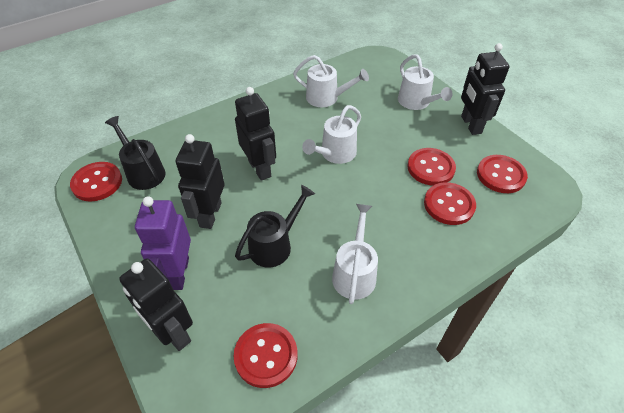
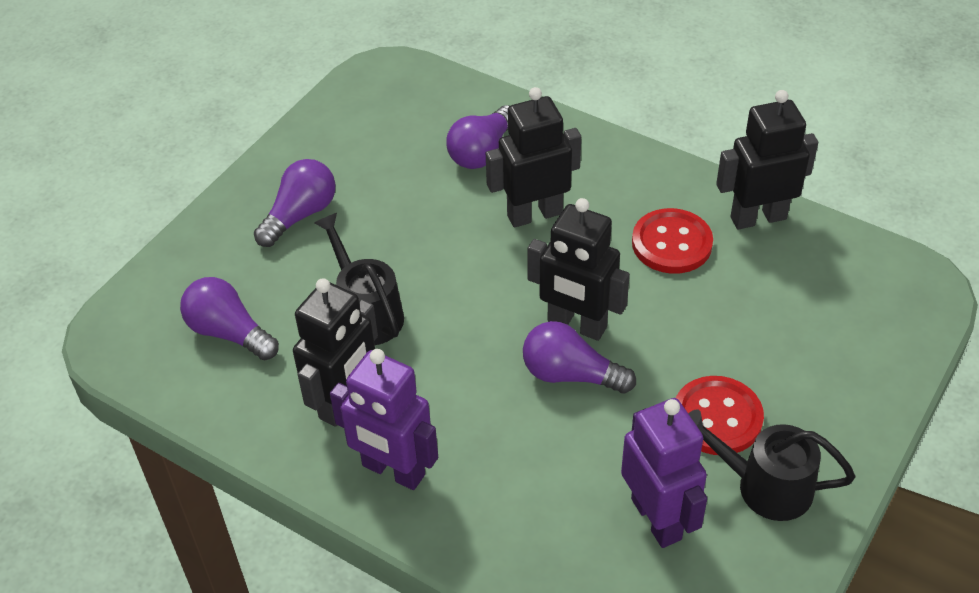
purple light bulb: none = 0 -> [180,277,279,360] [254,159,335,247] [446,105,509,169] [523,321,636,393] = 4
purple robot: [135,196,191,290] = 1 -> [330,349,438,490] [621,398,707,548] = 2
red button: [70,162,122,202] [233,323,298,388] [407,148,456,186] [424,182,476,225] [477,155,528,193] = 5 -> [632,208,713,274] [676,376,764,455] = 2
white watering can: [293,55,369,107] [302,105,361,164] [332,204,378,304] [398,54,452,110] = 4 -> none = 0

